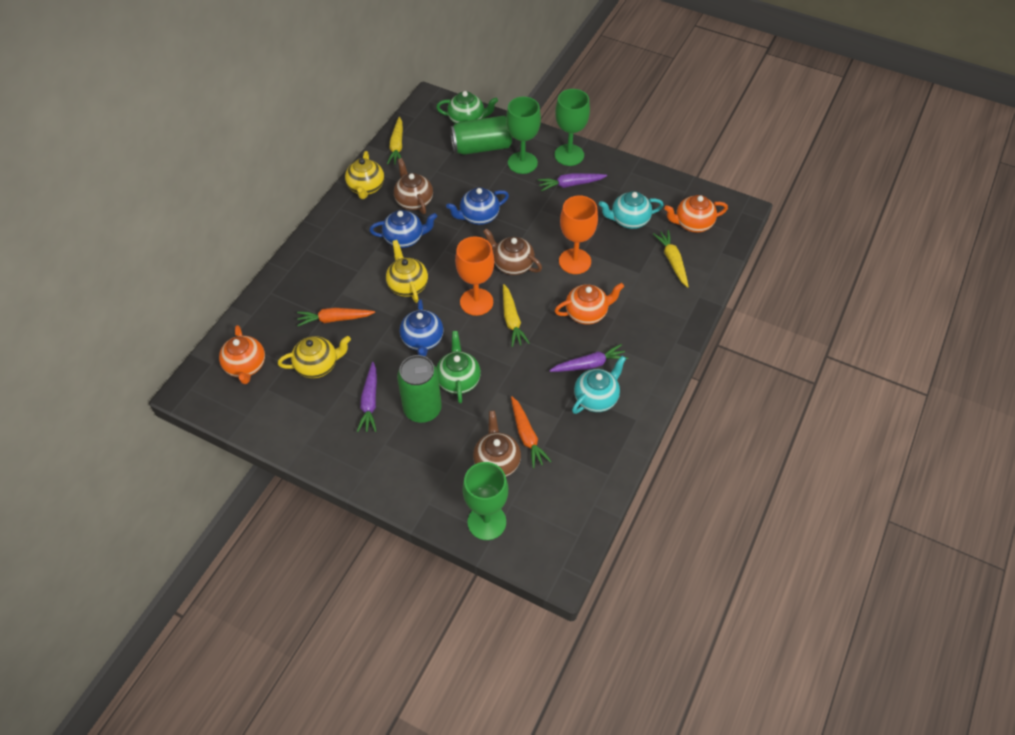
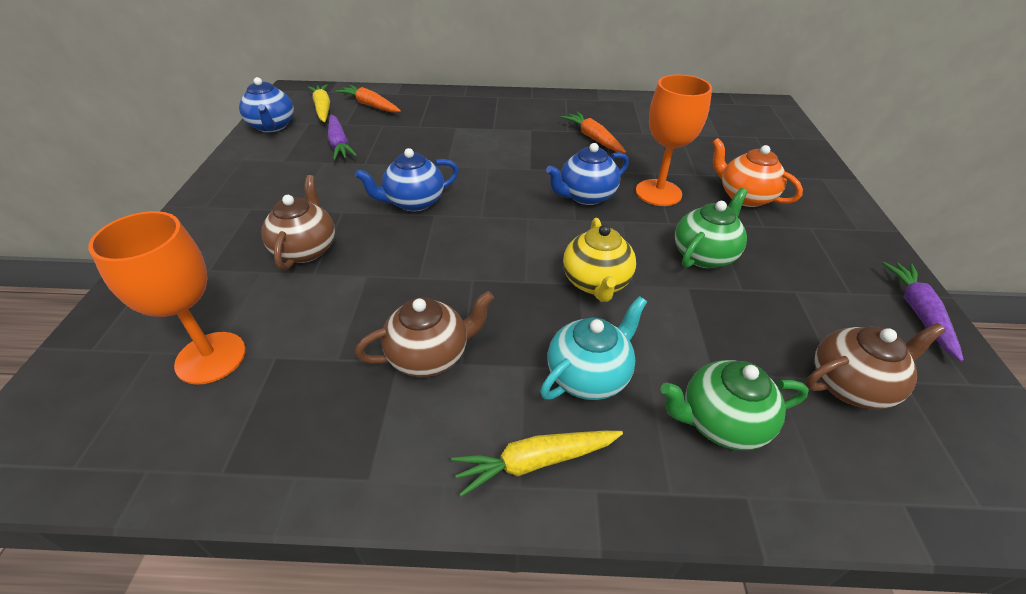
green can: [397,355,442,423] [450,116,515,155] = 2 -> none = 0
green goblet: [463,462,508,540] [506,97,541,174] [555,89,590,166] = 3 -> none = 0
orange teapot: [219,325,265,384] [555,283,624,325] [664,195,728,233] = 3 -> [712,138,803,207] = 1
purple carrot: [357,362,377,432] [538,173,607,191] [549,344,628,372] = 3 -> [328,115,357,160] [882,262,964,362] = 2
turquoise teapot: [572,356,626,414] [599,191,664,229] = 2 -> [540,296,647,400] = 1
yellow carrot: [387,117,403,165] [503,284,530,347] [653,230,689,287] = 3 -> [308,84,330,122] [451,431,623,497] = 2
yellow teapot: [278,336,351,378] [345,151,384,199] [386,240,428,303] = 3 -> [563,218,636,302] = 1

